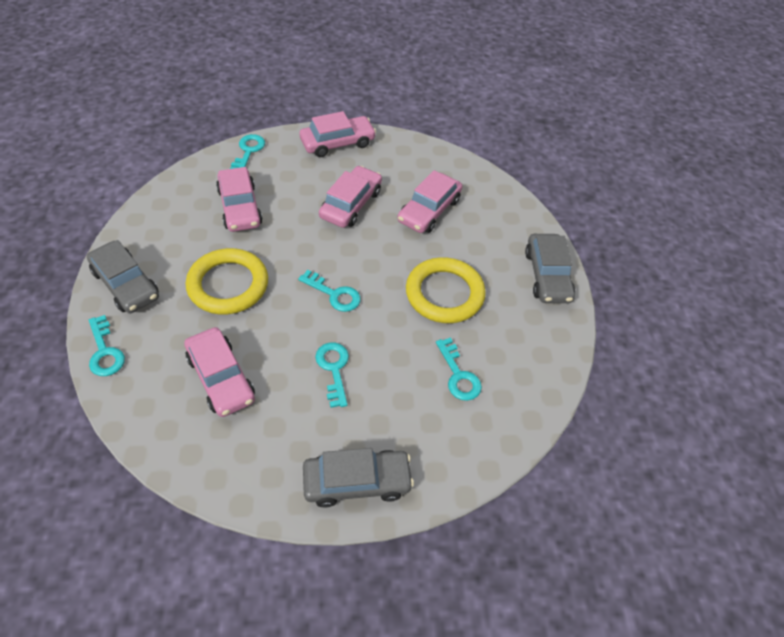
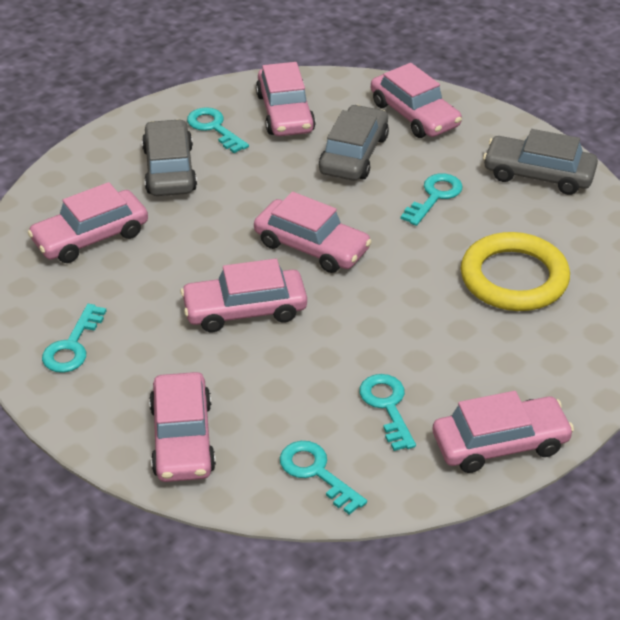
pink car: [184,327,255,417] [216,167,262,232] [299,111,376,157] [319,166,382,228] [397,170,462,233] = 5 -> [28,182,148,263] [149,372,216,482] [180,259,307,332] [254,192,372,273] [256,62,316,136] [371,63,462,138] [433,391,574,473] = 7
yellow ring: [186,248,268,315] [406,257,486,323] = 2 -> [461,232,570,311] = 1

